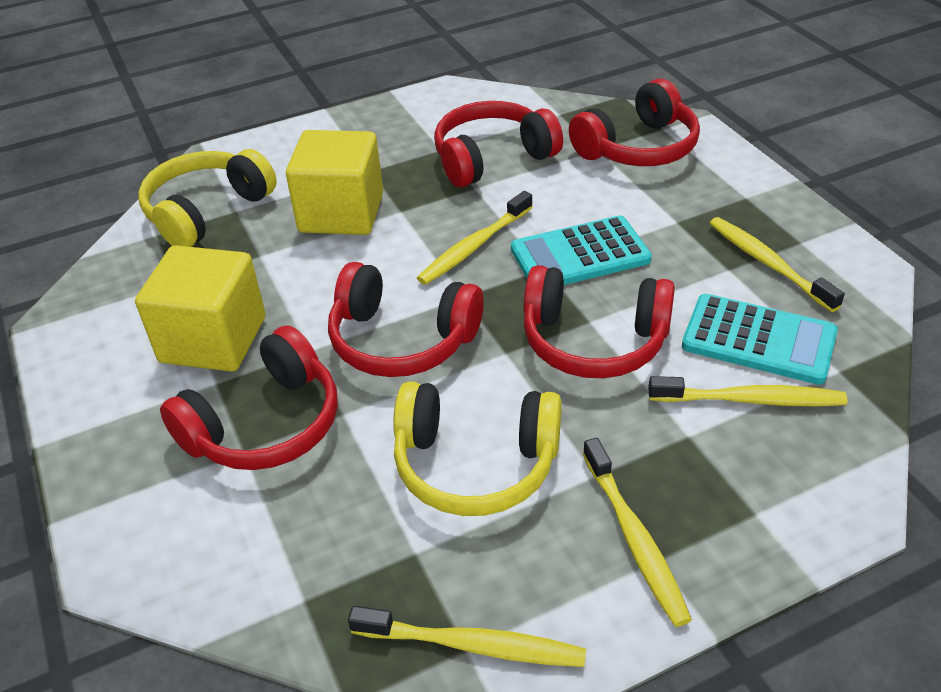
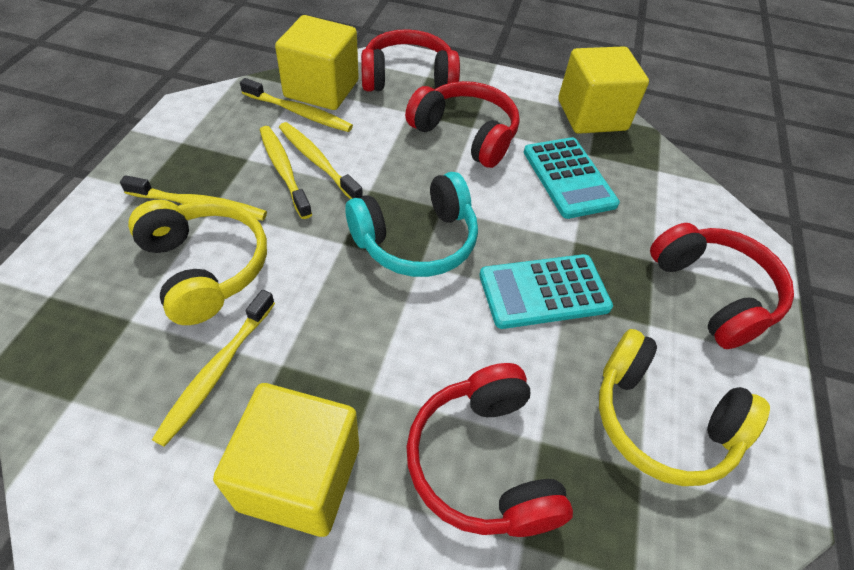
red headphones: [160,325,338,470] [328,262,484,377] [434,101,563,188] [524,265,675,378] [569,79,700,166] = 5 -> [361,29,460,91] [405,81,520,168] [406,363,573,537] [650,223,794,349] = 4
turquoise headphones: none = 0 -> [345,172,478,277] = 1
yellow cube: [135,245,266,372] [286,130,383,235] = 2 -> [213,383,359,537] [275,15,359,110] [558,46,649,134] = 3

